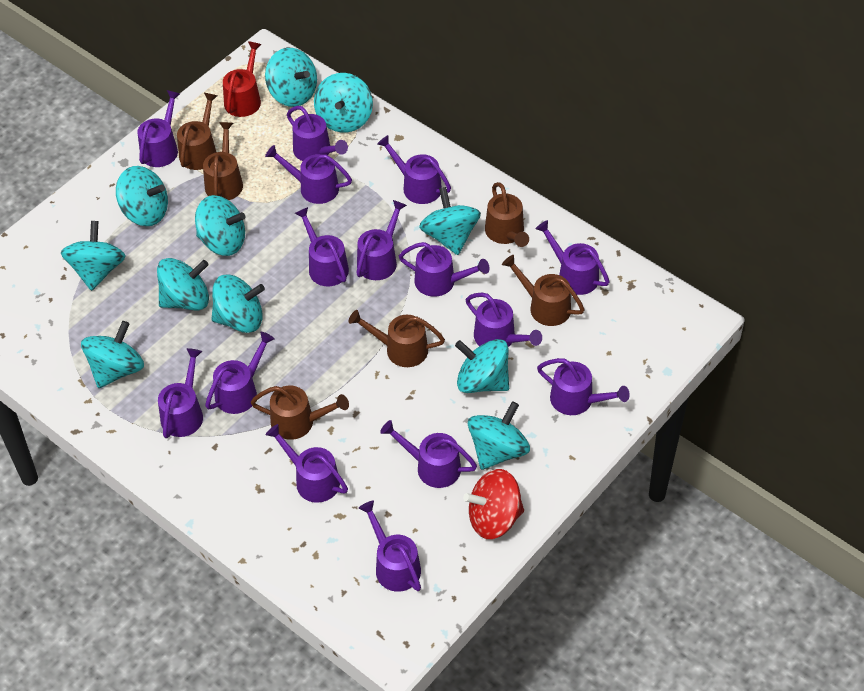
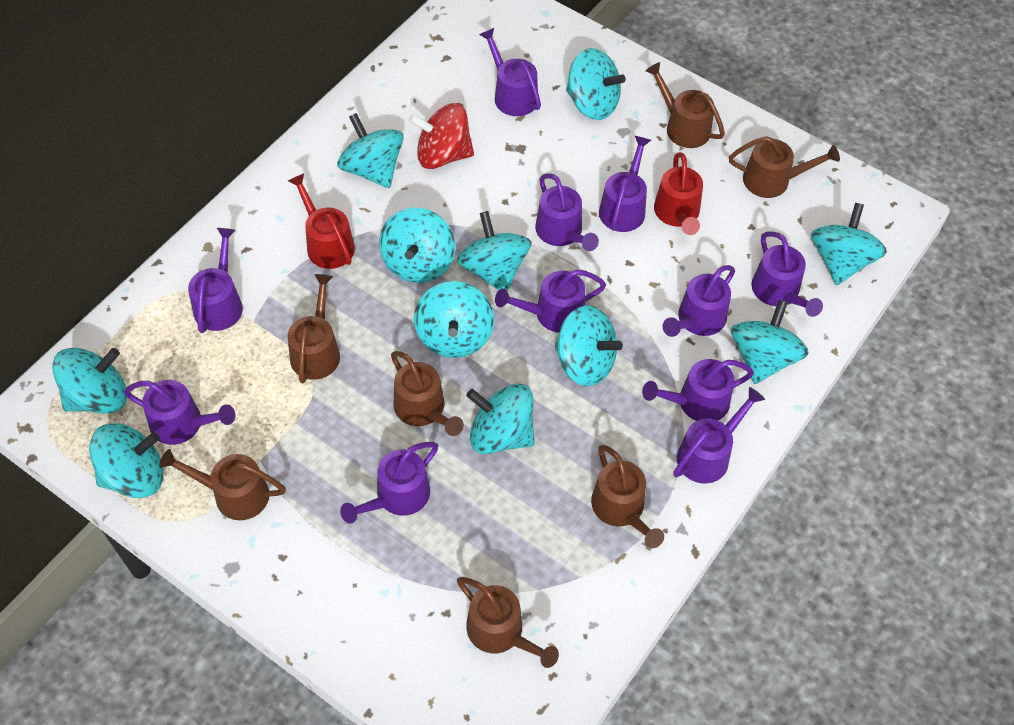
brown watering can: [177,93,218,170] [203,122,243,200] [250,386,349,440] [348,310,445,367] [485,182,529,247] [502,255,585,326] = 6 -> [159,449,286,520] [287,274,340,383] [391,351,464,436] [457,577,559,668] [591,445,664,548] [645,62,725,148] [729,136,840,198] = 7
purple watering can: [137,90,180,167] [158,348,203,438] [205,332,275,414] [265,145,352,204] [265,424,348,503] [287,106,348,161] [295,207,349,286] [356,200,407,280] [359,500,421,592] [377,135,451,204] [380,420,477,488] [399,242,490,297] [466,293,542,347] [535,220,610,295] [537,358,630,415] = 15 -> [124,380,236,445] [188,228,243,333] [340,442,438,523] [479,28,541,116] [495,269,606,333] [535,173,599,251] [599,136,651,232] [642,359,754,421] [663,265,735,337] [673,387,765,484] [752,231,823,317] = 11
red watering can: [223,41,262,117] = 1 -> [288,173,355,269] [654,152,703,235] = 2

